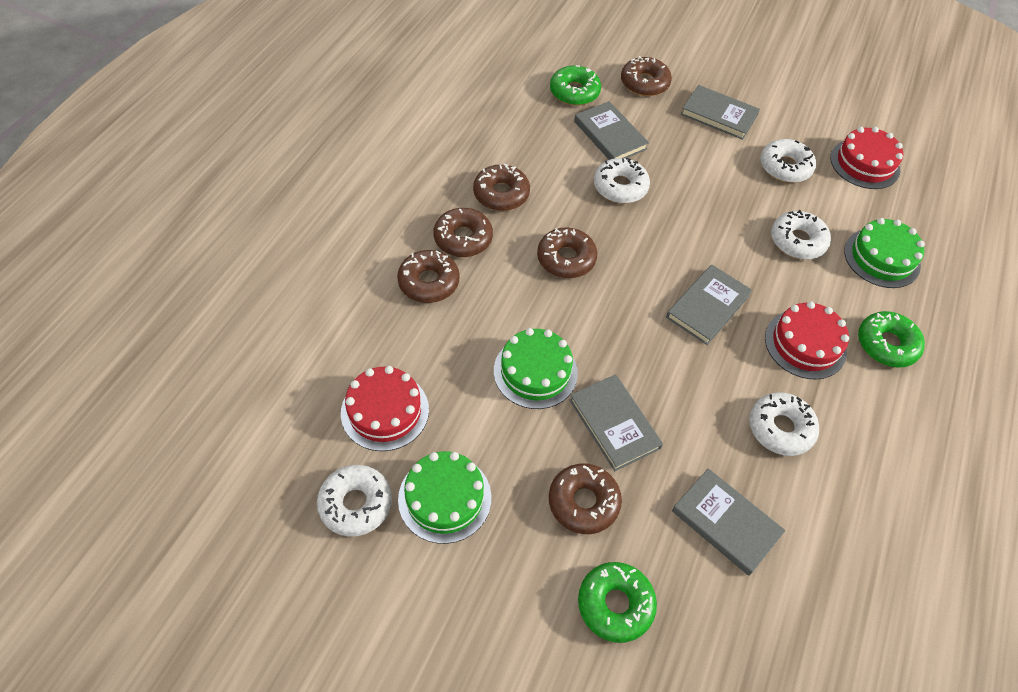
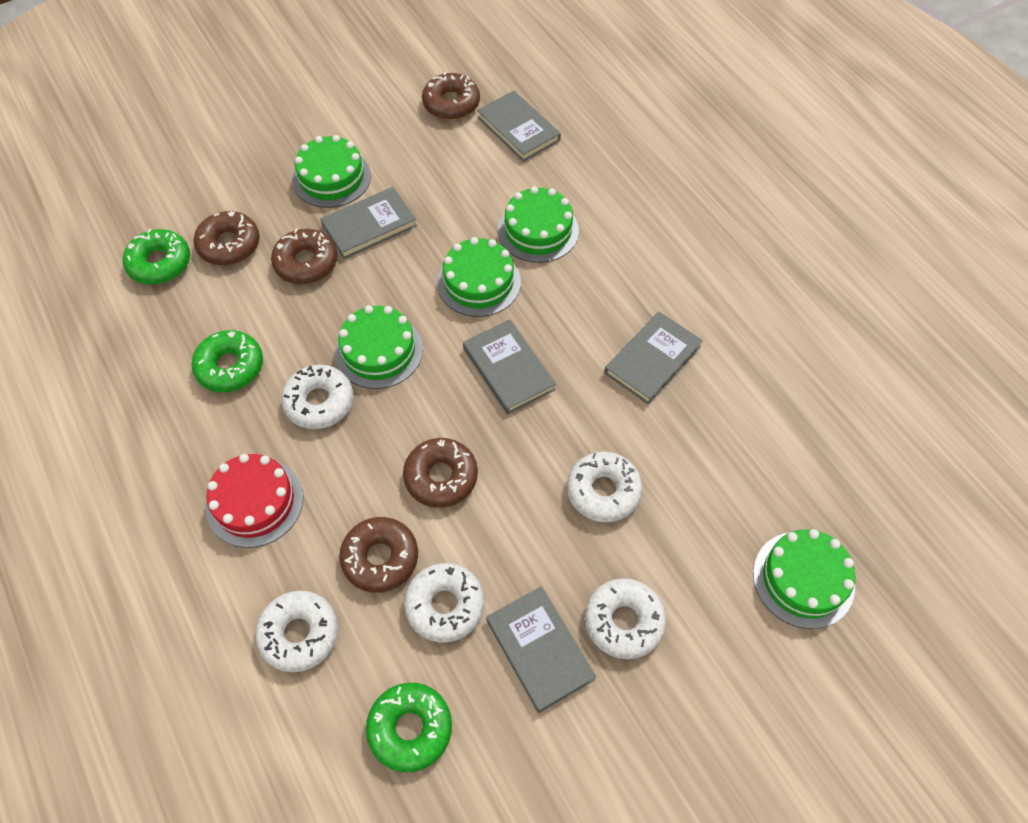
brown donut: [397,250,460,303] [433,208,493,257] [473,164,530,211] [537,227,597,278] [549,464,622,534] [621,56,672,96] = 6 -> [194,211,260,265] [271,228,337,284] [339,517,418,593] [403,438,478,508] [422,71,480,120] = 5
green cake: [398,451,491,544] [494,328,578,409] [844,218,925,288] = 3 -> [292,135,371,208] [335,305,423,389] [437,237,521,317] [498,186,579,263] [753,529,855,629] = 5
red cake: [341,366,429,451] [765,301,849,379] [830,127,903,189] = 3 -> [206,454,303,548] = 1

